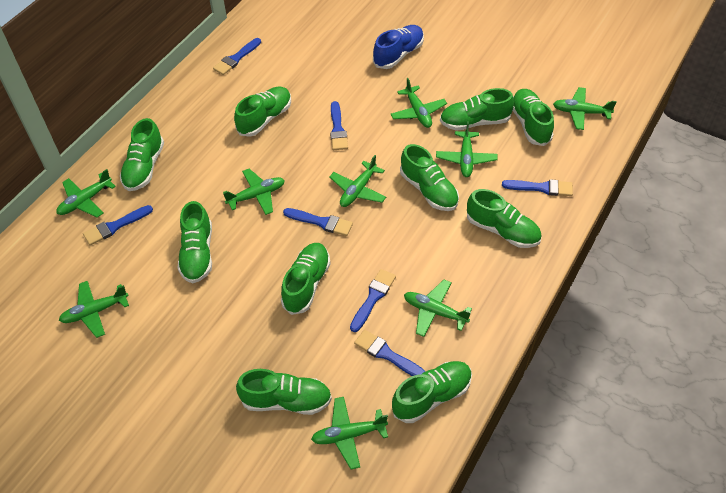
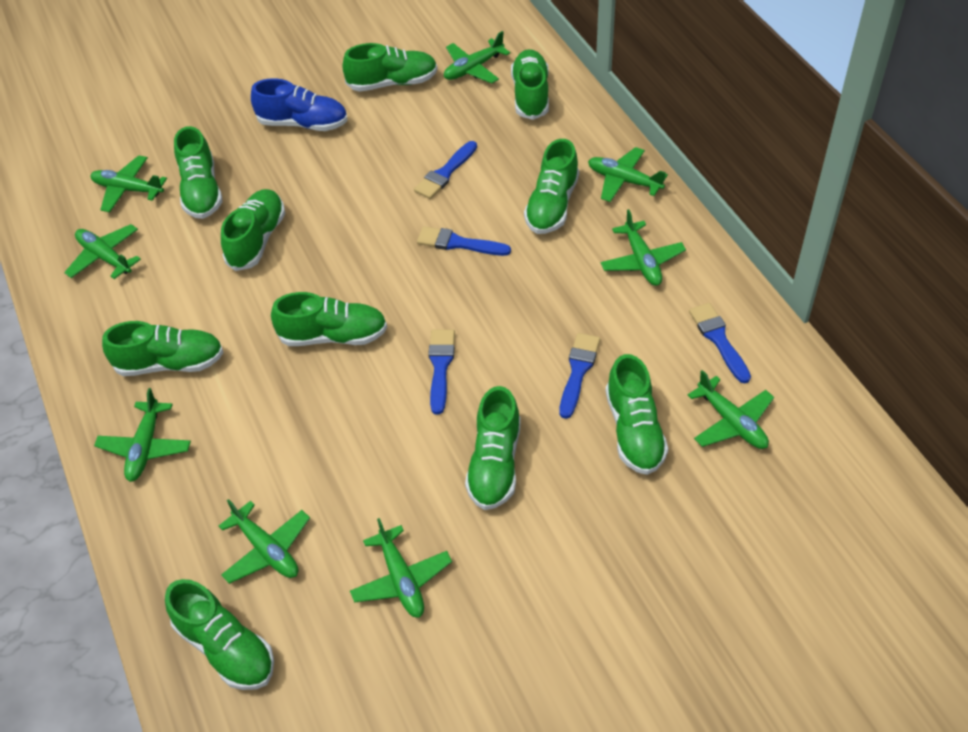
blue brush: [83,205,153,245] [213,38,261,75] [283,208,353,236] [330,101,348,150] [350,269,396,332] [354,330,426,376] [502,179,573,196] = 7 -> [414,141,477,199] [417,226,511,256] [428,329,455,415] [560,333,600,419] [689,303,751,383] = 5

